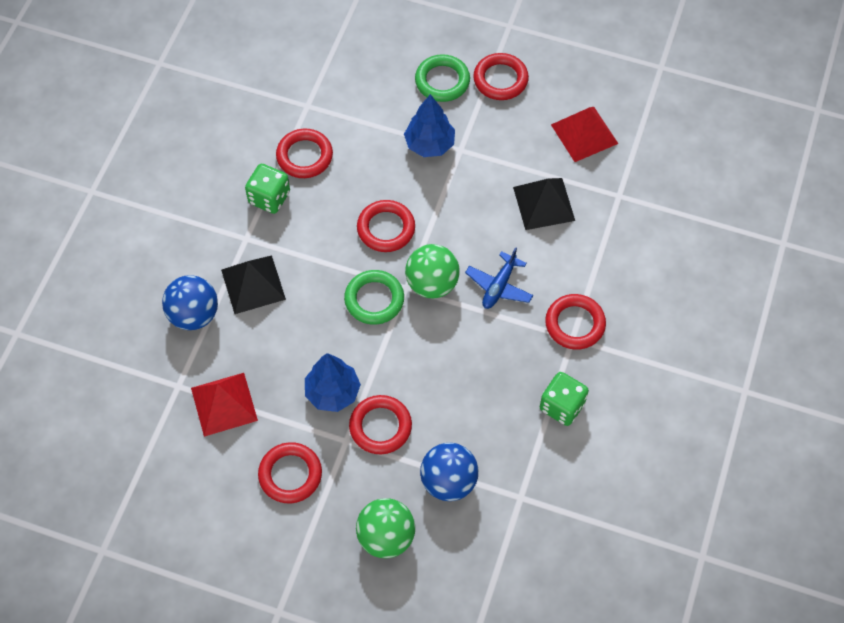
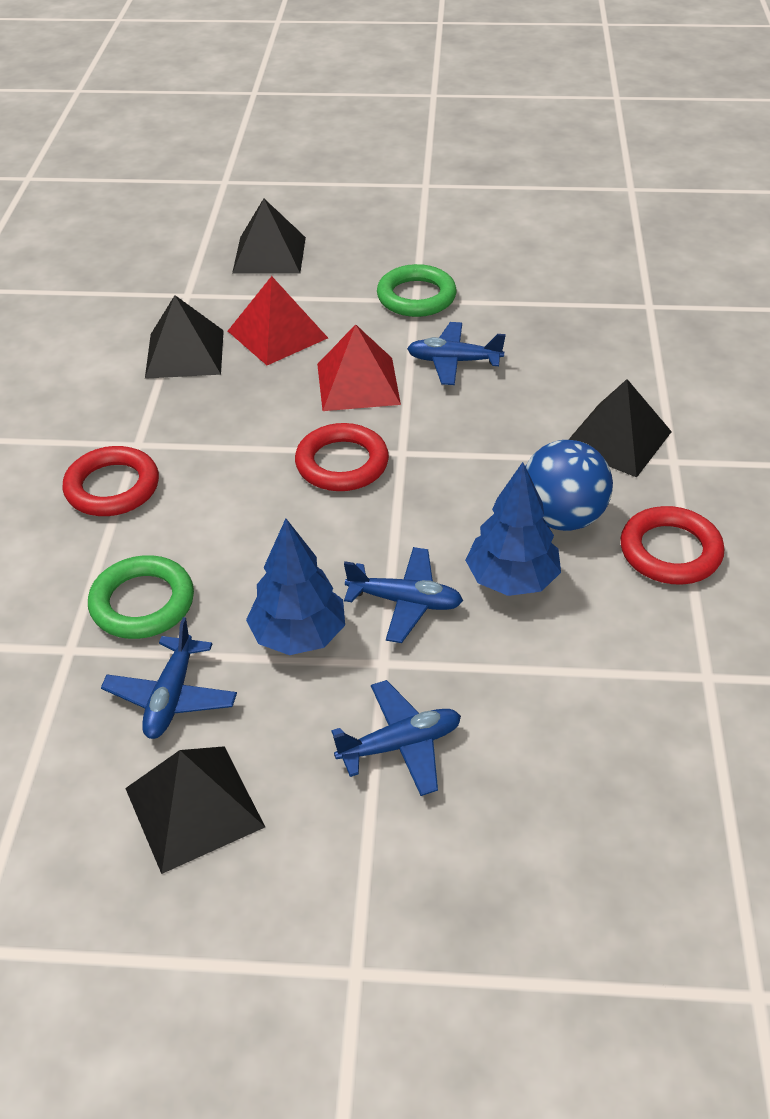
black pyramid: [221,255,286,314] [513,178,575,230] = 2 -> [125,746,265,874] [145,295,224,379] [232,199,306,274] [568,379,672,478] = 4
blue ball: [162,275,218,330] [420,443,478,501] = 2 -> [525,440,613,531] = 1
blue plane: [465,247,533,309] = 1 -> [101,617,237,739] [331,680,461,796] [344,547,463,643] [407,322,506,385] = 4
green ball: [356,498,415,558] [405,244,460,299] = 2 -> none = 0
green dice: [245,164,290,214] [540,372,589,426] = 2 -> none = 0
red ring: [258,442,322,503] [276,129,333,178] [349,395,412,454] [357,200,415,252] [473,53,529,100] [545,294,606,350] = 6 -> [62,446,159,516] [295,423,389,491] [620,506,724,585] = 3

